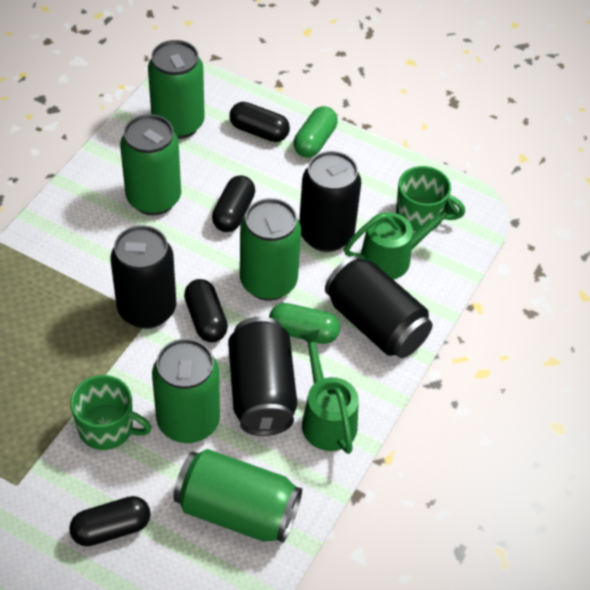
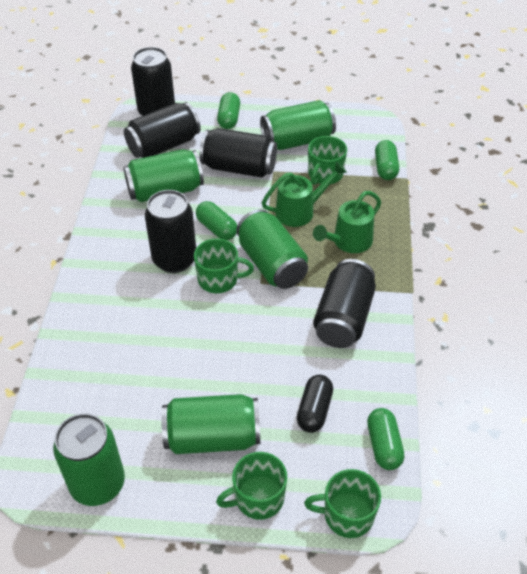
black can: [111,225,176,329] [228,317,297,436] [299,151,361,252] [325,255,433,358] = 4 -> [124,102,201,158] [131,47,175,116] [145,190,196,273] [199,128,277,178] [313,259,376,348] = 5
black capsule: [69,496,151,546] [184,279,228,342] [212,176,255,232] [230,102,290,142] = 4 -> [297,375,333,433] = 1
green capsule: [269,303,340,344] [294,106,338,157] = 2 -> [196,201,237,240] [217,92,240,129] [367,408,405,470] [375,140,399,180] = 4
green mug: [70,375,152,450] [396,166,465,231] = 2 -> [194,239,254,293] [216,452,287,520] [304,469,381,538] [308,136,347,185] = 4

